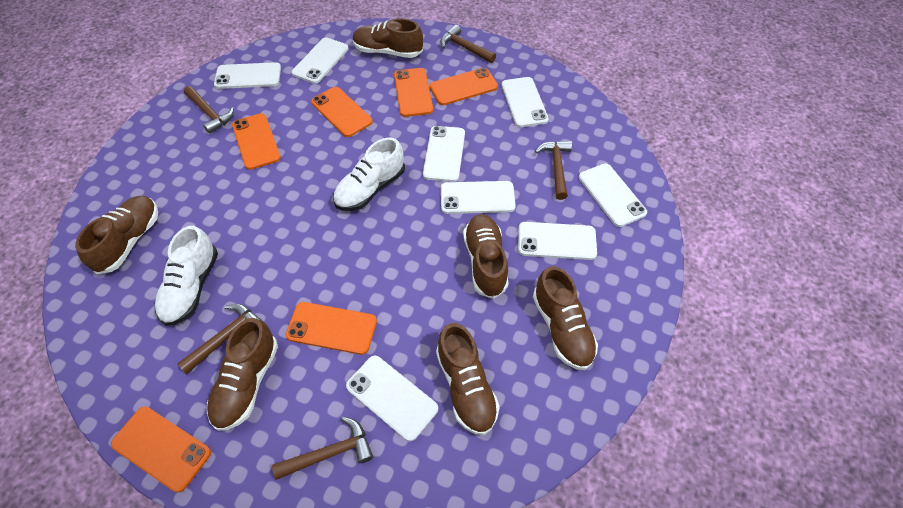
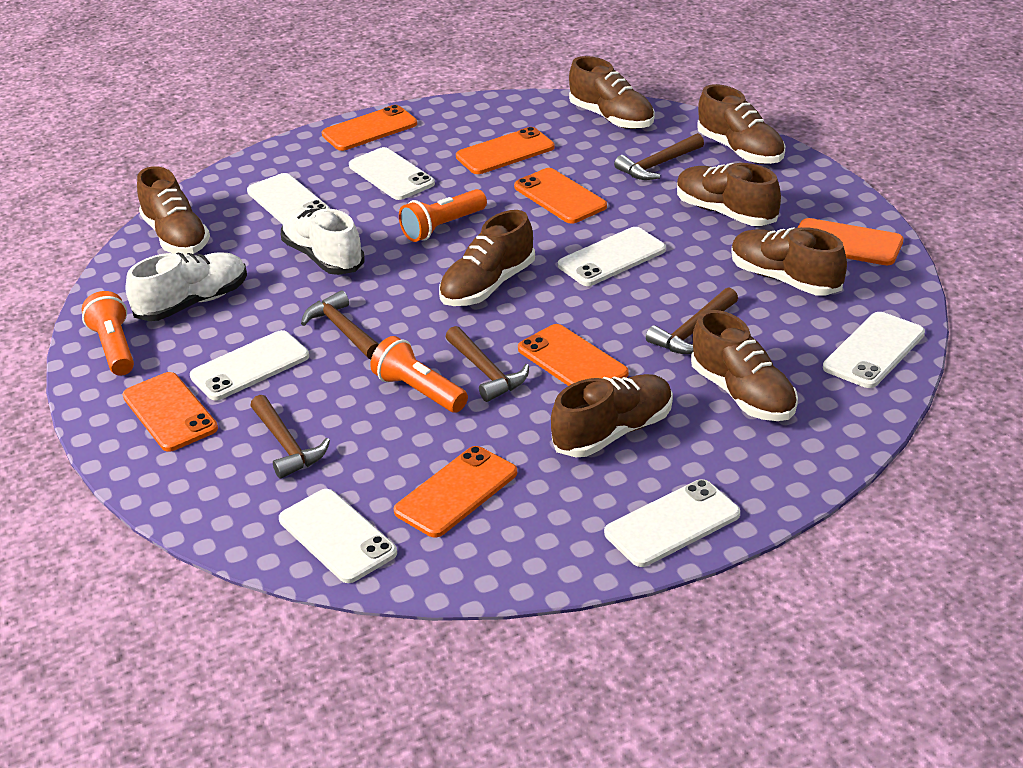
brown shoe: [75,196,158,274] [207,318,278,431] [353,18,423,58] [436,323,500,435] [463,214,509,299] [533,266,598,370] = 6 -> [137,166,210,254] [439,210,535,306] [551,374,673,457] [569,56,655,129] [677,163,781,226] [691,310,798,421] [697,84,785,164] [732,227,847,295] = 8
orange flashlight: none = 0 -> [82,291,134,376] [370,336,468,413] [399,189,487,242] = 3
orange phone: [111,407,211,492] [232,113,281,170] [286,302,377,355] [311,87,373,137] [394,68,433,117] [430,68,498,105] = 6 -> [122,372,218,452] [322,105,417,151] [394,446,517,537] [456,127,555,174] [514,168,607,224] [518,324,629,386] [798,218,903,265] = 7
white phone: [214,62,281,89] [292,38,349,84] [346,355,438,441] [423,126,465,182] [441,181,516,214] [502,77,548,127] [518,222,597,260] [579,164,647,227] = 8 -> [190,330,309,401] [247,173,330,224] [279,489,397,583] [349,147,435,200] [558,227,666,286] [604,479,740,567] [823,312,925,388] = 7

